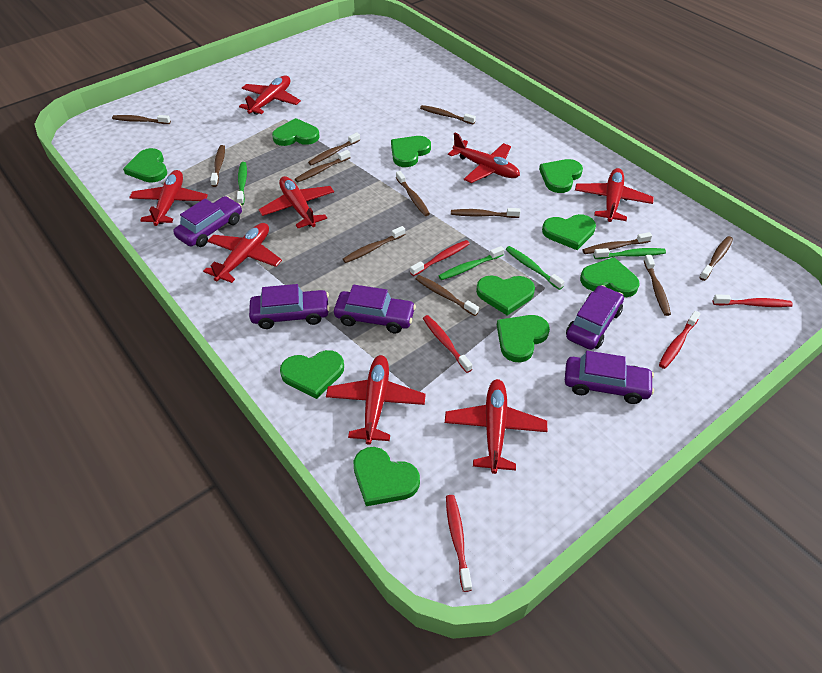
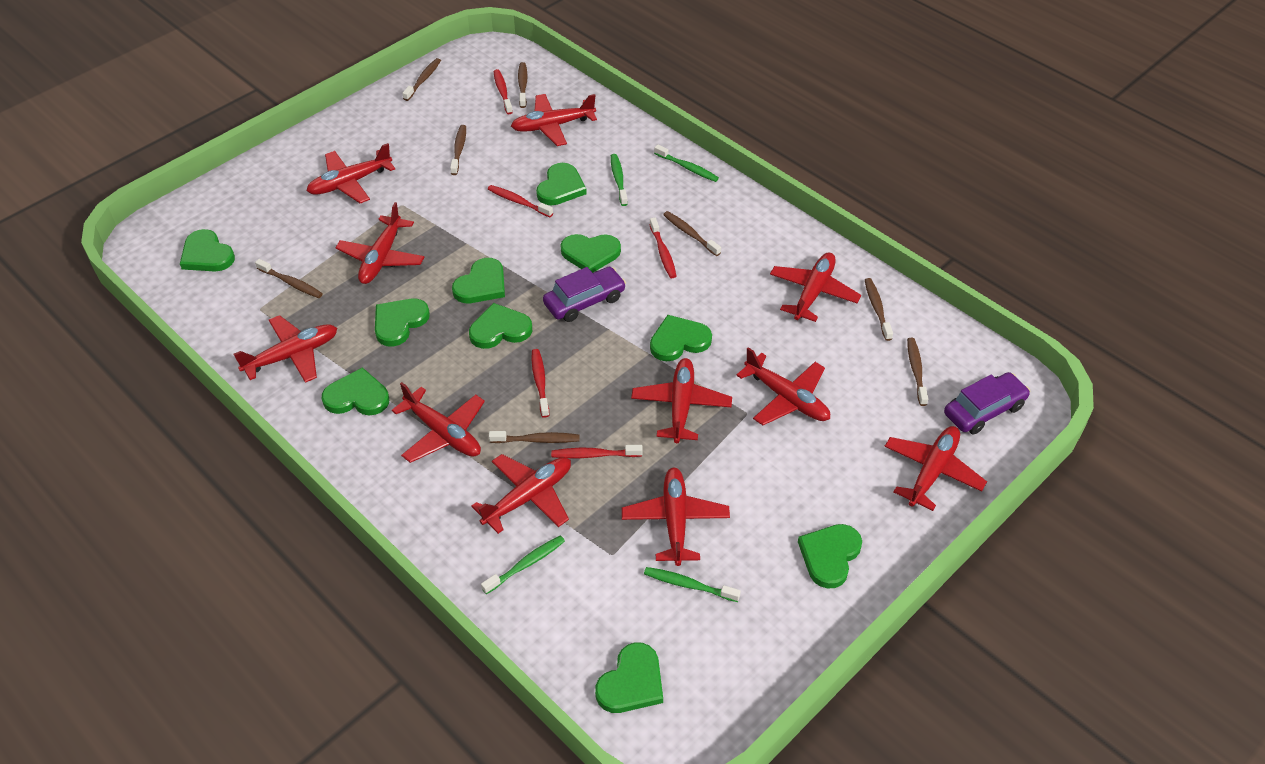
brown toothbrush: [112,115,171,124] [210,145,225,187] [295,150,351,183] [308,132,360,165] [343,226,405,263] [396,171,430,216] [416,275,479,316] [420,105,476,125] [451,208,520,218] [582,232,652,254] [644,255,671,316] [699,236,733,281] = 12 -> [255,259,323,298] [402,58,441,101] [450,125,466,175] [489,431,580,443] [518,62,527,108] [663,211,721,256] [865,278,893,341] [907,338,928,406] = 8
purple car: [173,196,242,247] [249,284,330,329] [334,285,416,333] [565,351,654,404] [566,285,624,350] = 5 -> [543,267,626,322] [944,372,1030,434] = 2
red plane: [129,170,208,226] [203,223,282,283] [239,76,301,115] [258,176,334,228] [326,355,426,445] [445,379,547,474] [448,133,520,183] [575,168,654,222] = 8 -> [234,315,337,383] [307,143,395,203] [335,202,424,284] [392,382,485,463] [472,454,571,534] [511,94,597,146] [622,467,730,566] [631,358,732,443] [736,347,830,425] [770,252,861,322] [884,426,987,511] = 11

